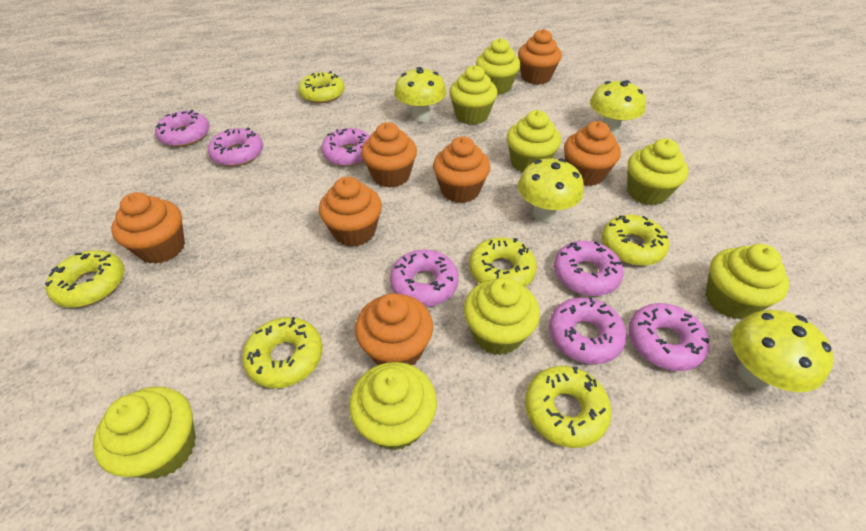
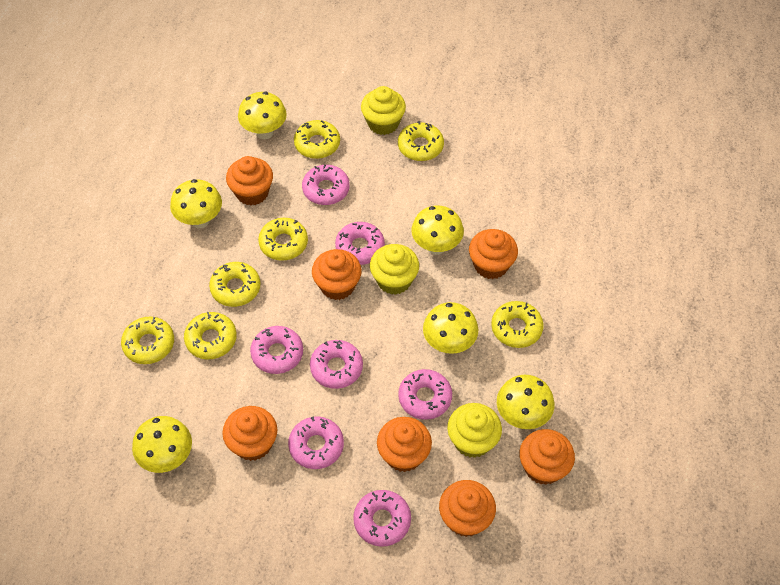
yellow cupcake: [93,386,196,479] [349,362,437,450] [449,65,498,125] [464,277,540,355] [476,38,521,95] [507,110,561,172] [627,138,688,205] [706,244,789,319] = 8 -> [361,86,406,135] [370,244,419,295] [447,403,502,458] = 3
yellow donut: [45,250,125,307] [242,317,322,388] [298,71,345,103] [469,237,537,287] [525,366,611,448] [602,215,669,266] = 6 -> [121,316,174,364] [184,312,237,359] [209,262,260,307] [258,218,308,261] [294,120,340,159] [398,121,444,161] [491,301,544,348] = 7
yellow mushroom: [394,67,446,123] [518,158,584,223] [590,80,646,136] [731,310,834,392] = 4 -> [132,416,192,473] [170,179,222,229] [238,92,287,140] [412,206,464,255] [423,302,478,354] [497,375,554,429] = 6

